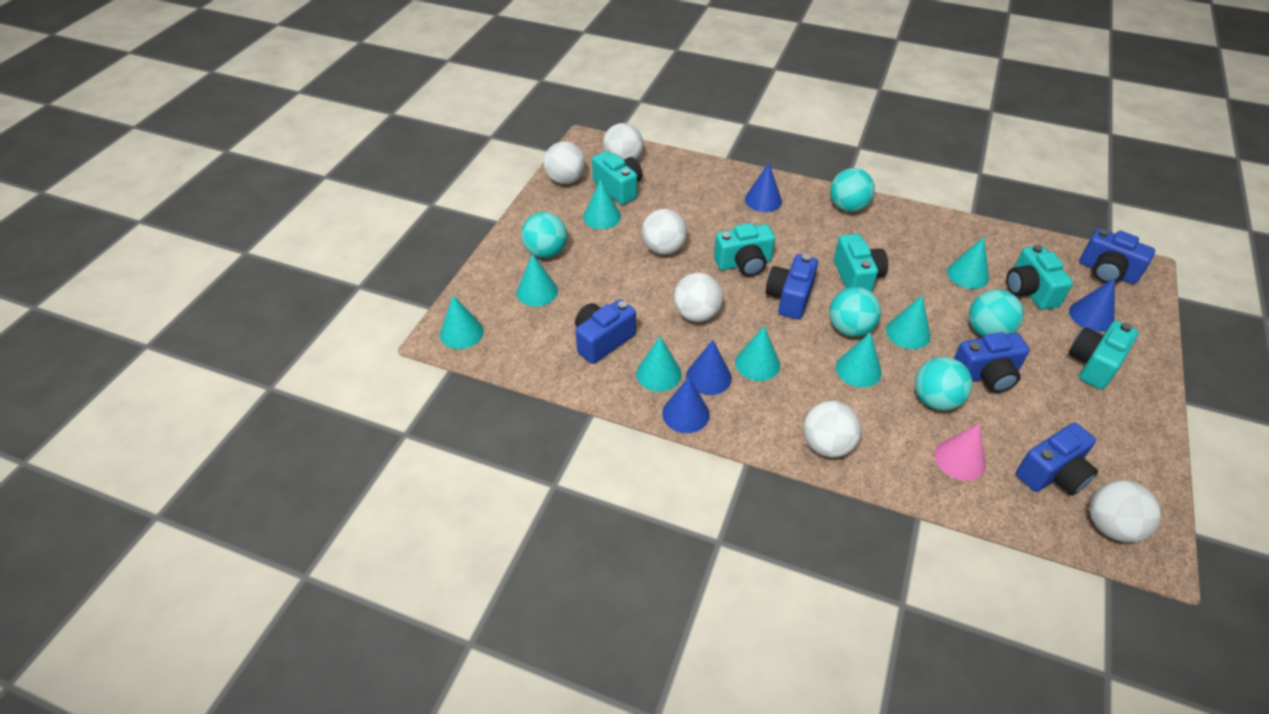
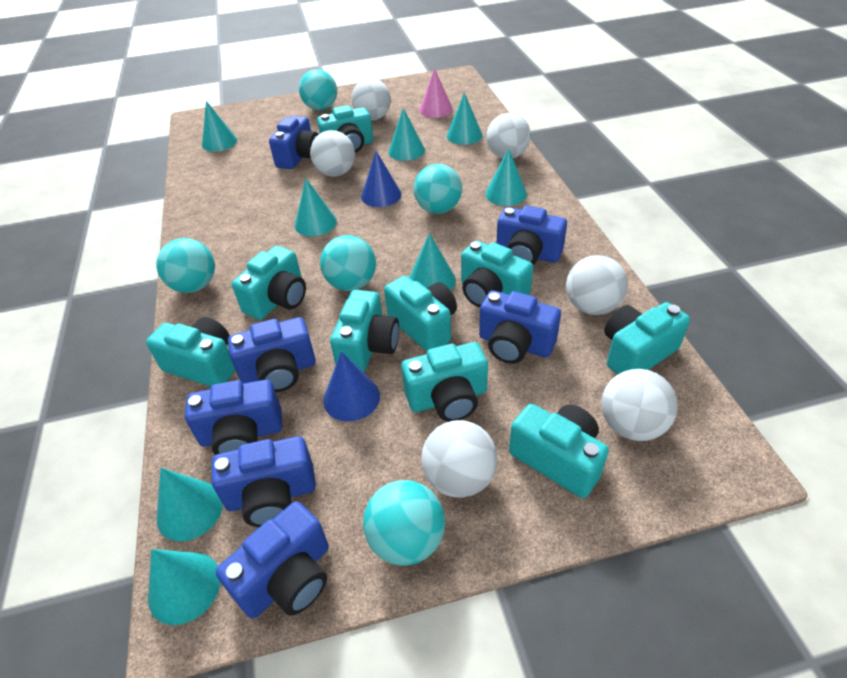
blue camera: [575,299,636,364] [766,254,818,320] [954,332,1030,393] [1016,423,1098,495] [1079,228,1155,284] = 5 -> [185,380,282,455] [212,436,316,527] [216,501,329,618] [228,317,316,392] [269,116,319,169] [479,290,561,364] [497,206,567,265] = 7
blue cone: [662,377,710,433] [686,340,732,395] [745,163,782,212] [1069,278,1115,332] = 4 -> [323,351,380,422] [361,151,401,207] = 2
turquoise camera: [592,151,642,205] [714,223,775,277] [834,234,888,292] [1006,245,1073,310] [1068,321,1139,390] = 5 -> [146,317,235,387] [232,246,306,320] [317,105,373,153] [330,290,399,372] [384,276,457,352] [401,342,488,422] [461,241,533,307] [509,404,609,498] [604,302,690,374] = 9

